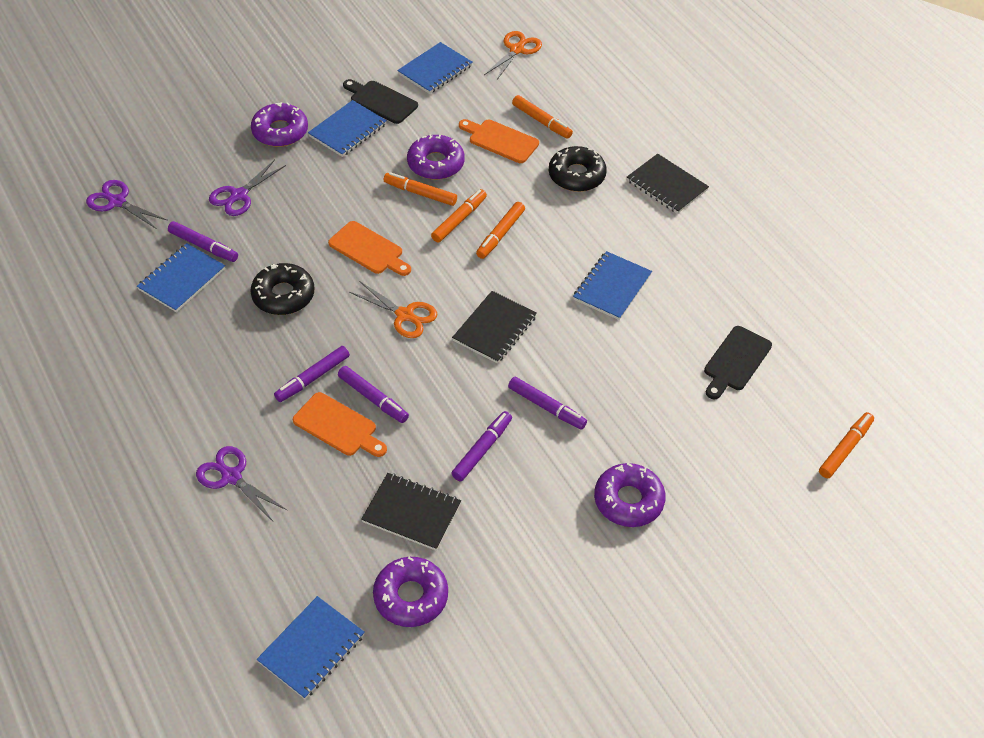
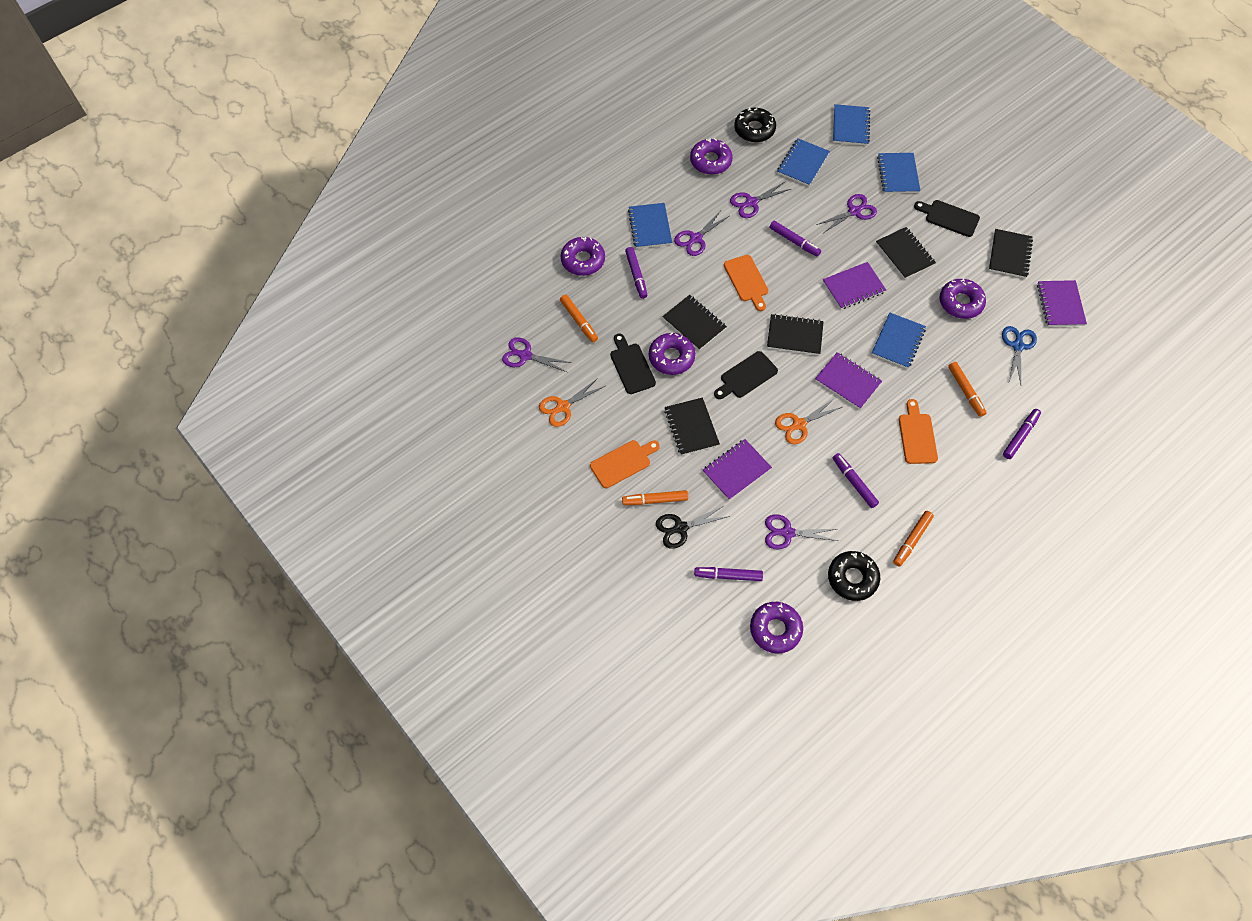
black cutting board: [343,79,418,124] [704,326,772,399] = 2 -> [610,333,656,394] [714,351,778,399] [914,200,980,237] = 3
black notebook: [361,473,461,551] [452,291,537,364] [627,154,709,214] = 3 -> [662,295,727,350] [664,397,720,456] [767,314,824,355] [876,227,936,279] [989,229,1033,278] = 5
black scissors: none = 0 -> [656,505,730,549] = 1
blue scissors: none = 0 -> [1002,326,1037,384] = 1
orange marker: [384,172,457,206] [431,189,487,243] [476,202,525,259] [512,95,573,139] [819,412,874,478] = 5 -> [560,294,598,342] [622,490,688,505] [893,511,934,566] [948,362,987,417] = 4
purple donut: [251,102,308,147] [373,557,448,627] [407,134,465,180] [594,463,666,527] = 4 -> [561,237,605,276] [649,333,695,375] [690,138,733,175] [750,602,803,654] [939,278,986,319] = 5
purple notebook: none = 0 -> [703,439,772,500] [815,352,882,409] [823,262,886,309] [1037,280,1087,327] = 4
purple scissors: [86,180,168,229] [196,446,288,521] [209,160,286,216] = 3 -> [502,337,572,372] [674,212,729,256] [730,182,790,218] [765,514,838,550] [816,194,877,233] = 5

